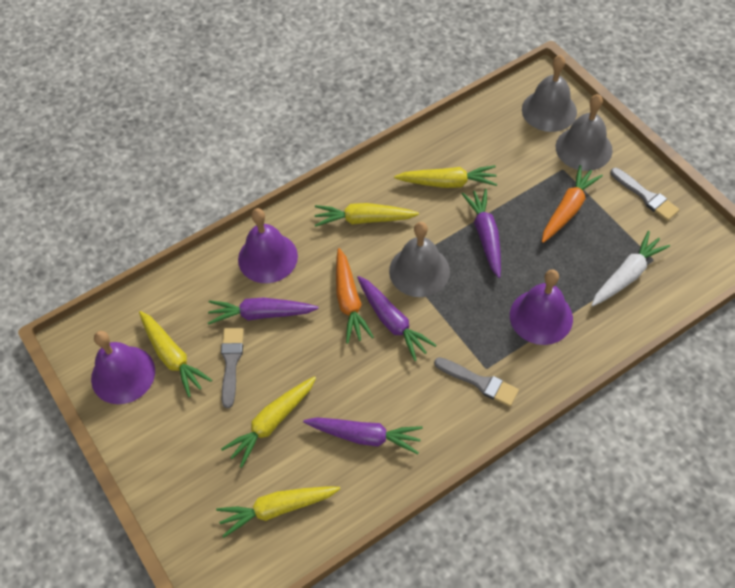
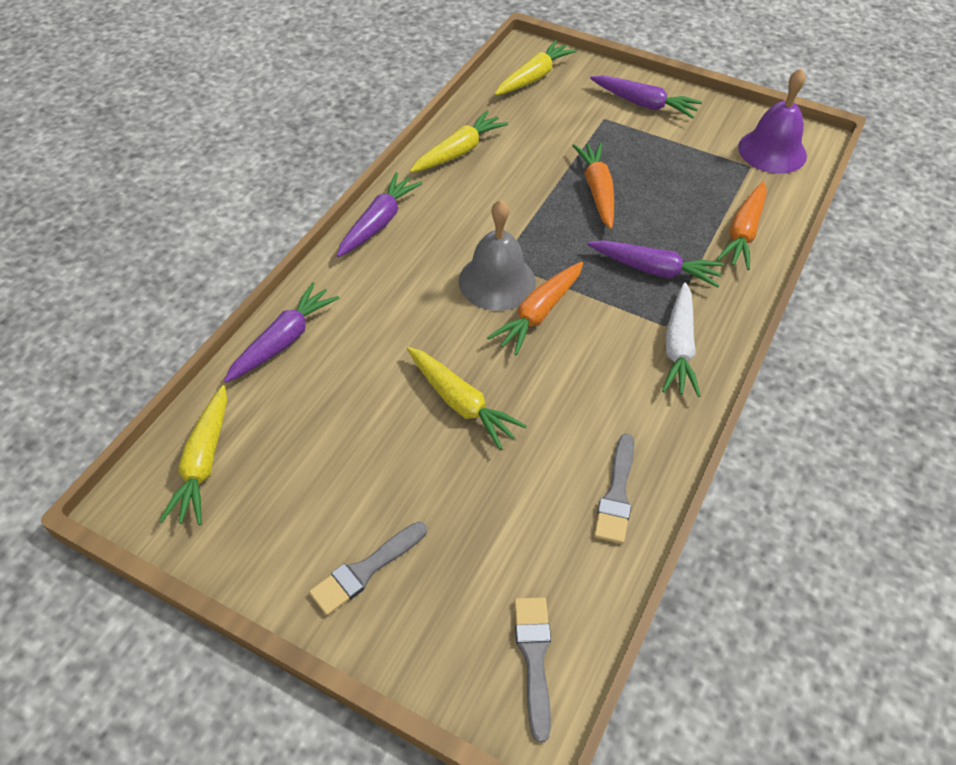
grey bell: [389,222,450,297] [522,55,577,132] [556,94,613,171] = 3 -> [459,200,536,311] = 1
orange carrot: [336,248,374,344] [542,165,603,243] = 2 -> [487,262,583,355] [572,142,614,229] [716,181,767,270] = 3
purple bell: [91,331,155,404] [238,208,298,283] [510,269,573,345] = 3 -> [738,68,807,174] = 1
yellow carrot: [139,311,212,397] [216,487,340,538] [221,376,316,468] [315,203,419,227] [394,165,497,188] = 5 -> [159,385,227,525] [407,347,527,450] [410,110,508,173] [495,40,577,95] = 4

